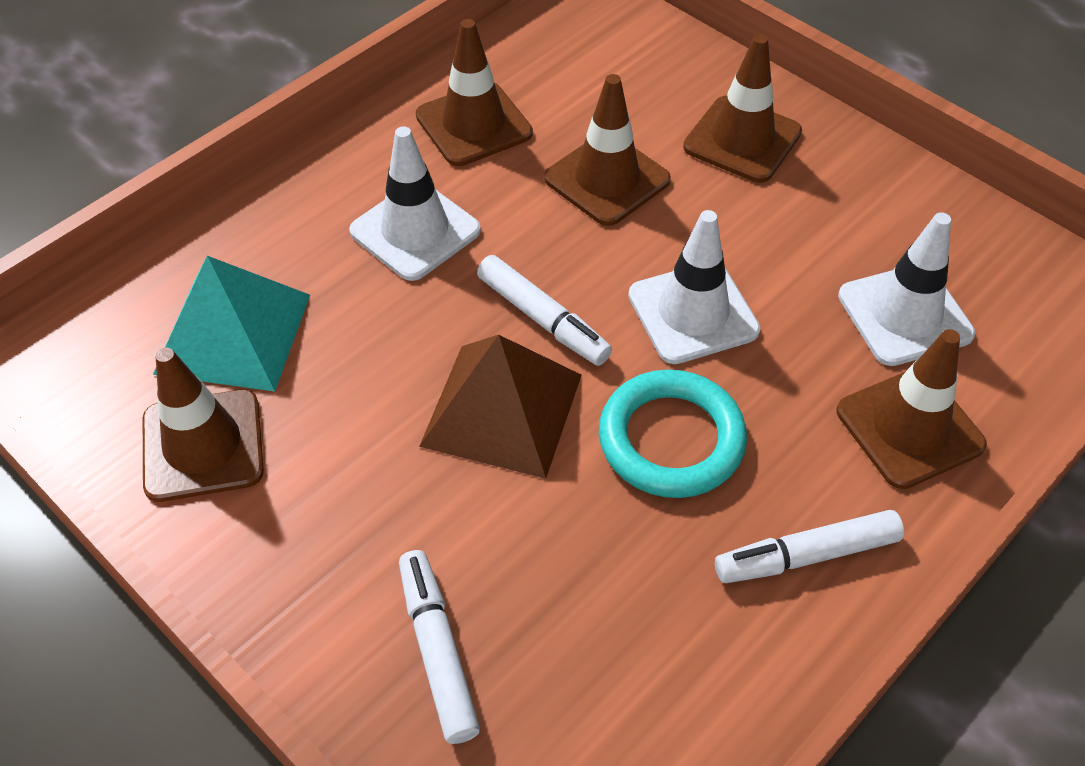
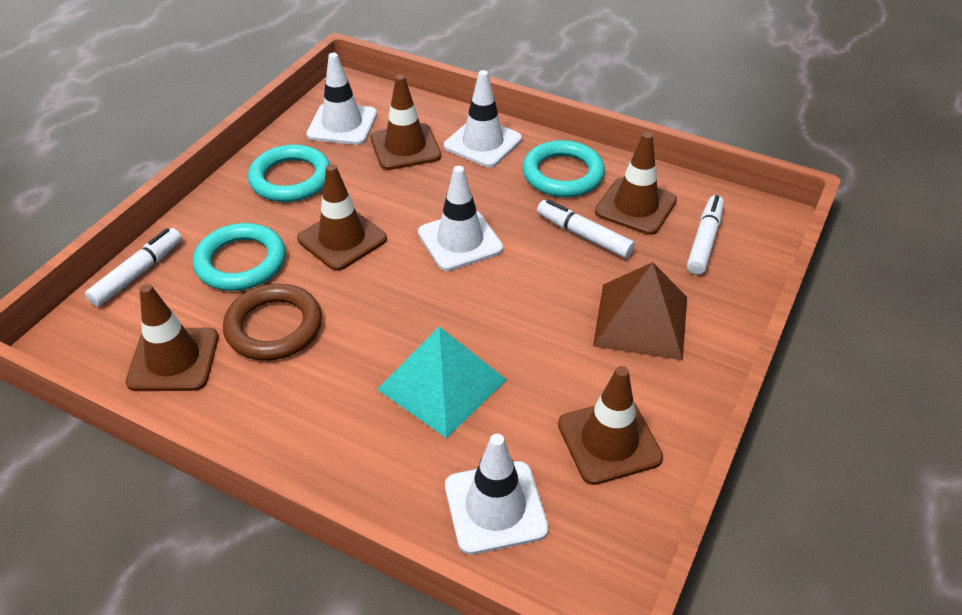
brown ring: none = 0 -> [223,284,322,361] = 1
turquoise ring: [599,369,747,498] = 1 -> [193,223,286,291] [248,144,330,202] [523,140,605,197] = 3
white traffic cone: [349,126,481,281] [628,210,760,364] [838,212,975,366] = 3 -> [306,53,377,145] [418,166,503,271] [444,70,522,167] [445,434,549,555] = 4

